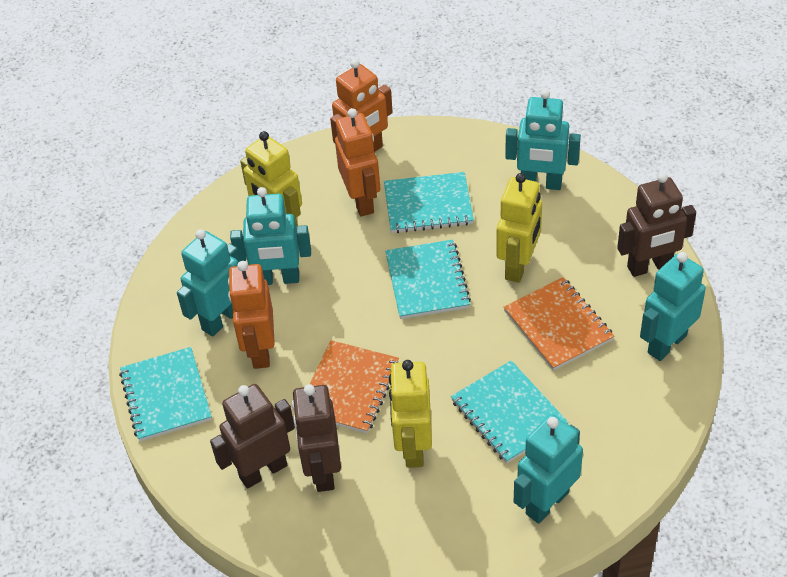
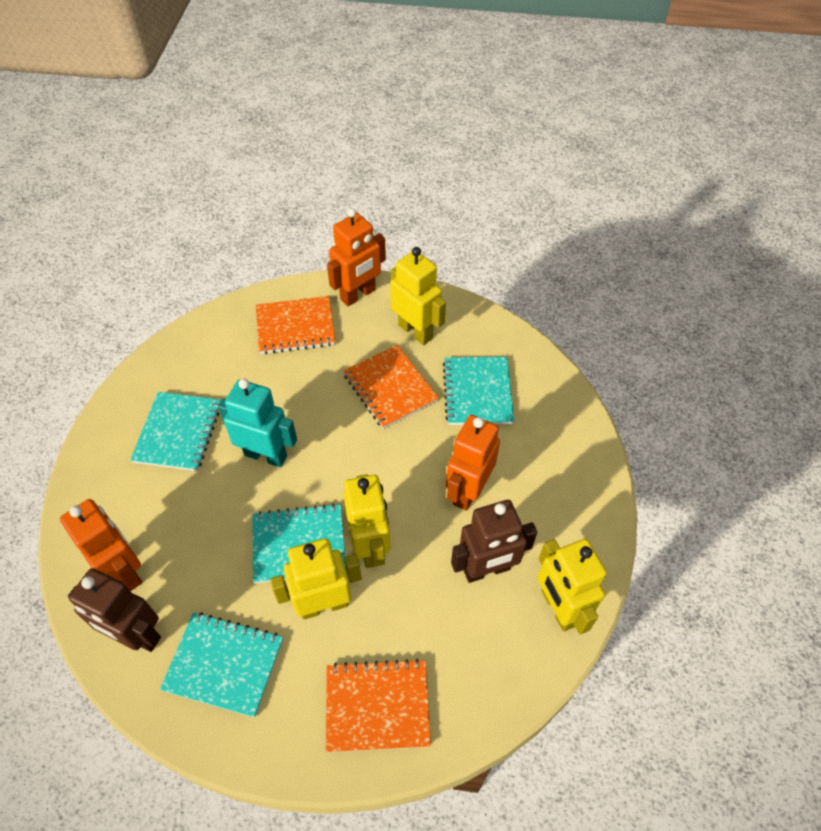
brown robot: [210,384,295,489] [292,384,341,492] [617,173,696,277] = 3 -> [68,568,161,652] [451,500,537,583] = 2
orange notebook: [310,340,399,433] [504,277,614,371] = 2 -> [256,296,336,354] [326,659,431,752] [343,345,439,429] = 3
turquoise robot: [177,229,240,337] [230,187,311,285] [505,89,581,190] [514,414,583,524] [640,252,706,361] = 5 -> [218,379,297,467] = 1
yellow robot: [240,131,302,227] [389,360,432,468] [496,173,542,283] = 3 -> [270,538,362,620] [343,474,390,568] [390,247,446,345] [538,539,607,635] = 4

